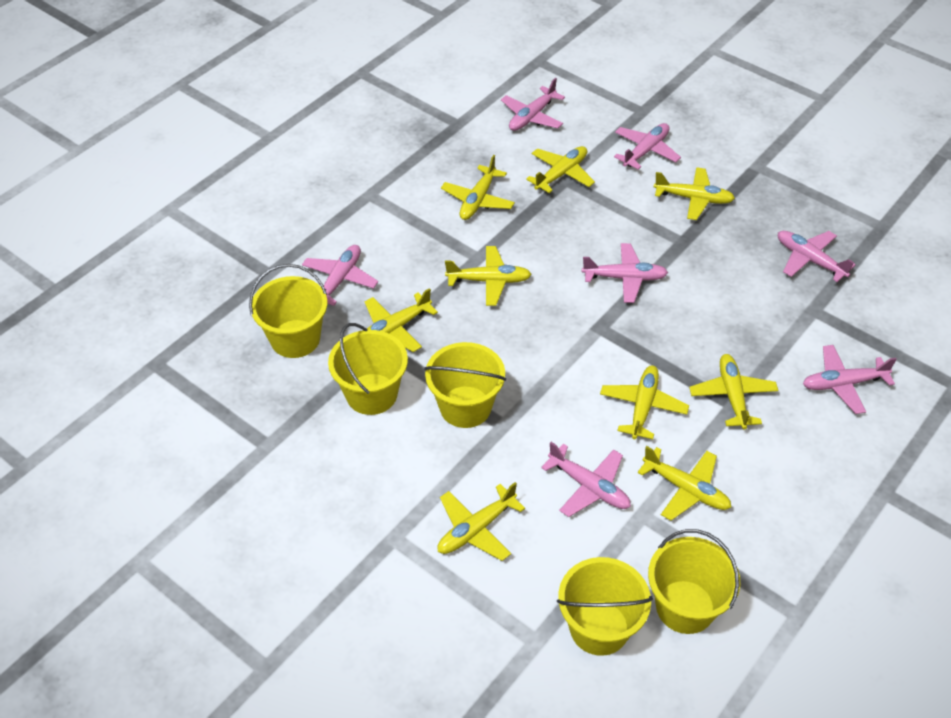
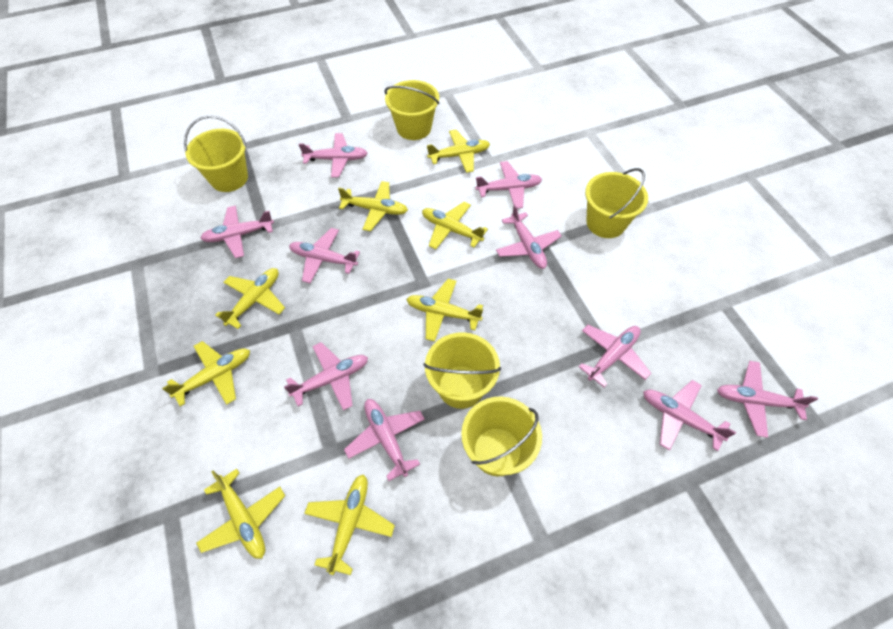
pink plane: [302,245,378,306] [501,78,565,131] [541,442,631,517] [582,243,668,303] [614,123,681,170] [778,231,856,282] [803,345,897,414] = 7 -> [200,206,274,258] [284,342,368,410] [289,228,360,283] [299,133,368,178] [344,399,425,481] [475,161,542,209] [496,204,562,269] [579,325,651,387] [643,380,736,451] [717,361,818,438] = 10
yellow plane: [365,288,438,352] [437,482,525,561] [441,155,515,220] [445,246,532,306] [526,146,595,193] [600,365,689,439] [638,446,732,521] [654,167,735,220] [689,354,778,430] = 9 -> [162,341,250,406] [196,469,285,559] [215,268,285,329] [304,474,395,575] [338,181,408,231] [406,279,483,342] [422,202,488,249] [427,129,490,173] = 8

